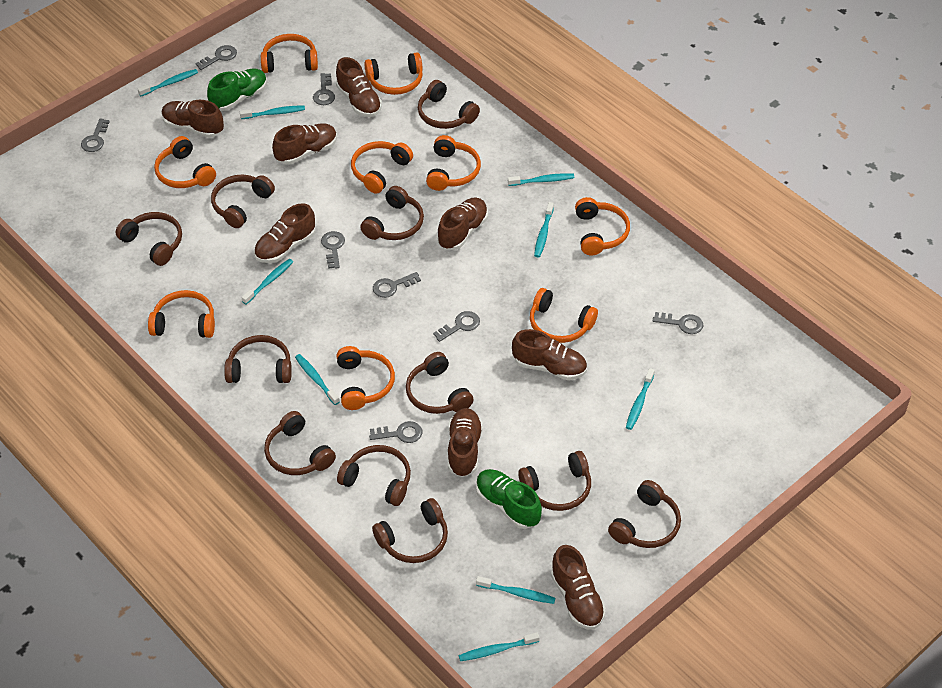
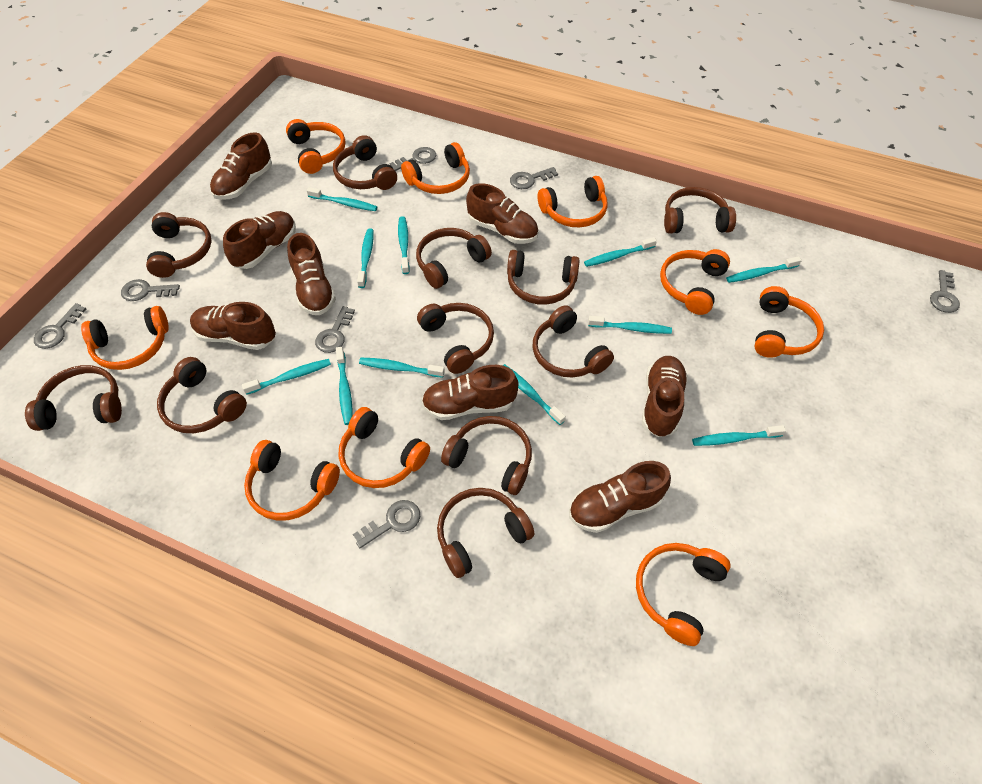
green shoe: [207,68,267,111] [476,469,542,529] = 2 -> none = 0
grey key: [81,118,110,152] [195,45,237,70] [313,73,335,105] [321,231,345,269] [369,421,422,443] [373,272,421,298] [433,311,480,342] [653,312,703,334] = 8 -> [34,303,87,349] [121,279,180,301] [315,306,355,353] [353,500,420,548] [390,147,436,171] [510,167,558,189] [930,270,960,313] = 7
turquoise toothbrush: [138,69,198,96] [240,105,305,119] [242,259,293,304] [295,354,340,405] [459,632,540,661] [476,576,556,604] [508,173,574,186] [534,202,554,257] [626,368,655,430] = 9 -> [242,359,331,395] [306,187,377,211] [336,347,353,425] [357,229,374,288] [359,358,445,378] [398,216,410,274] [503,364,566,425] [584,237,657,267] [588,316,672,334] [692,425,786,446] [726,256,802,283] = 11

